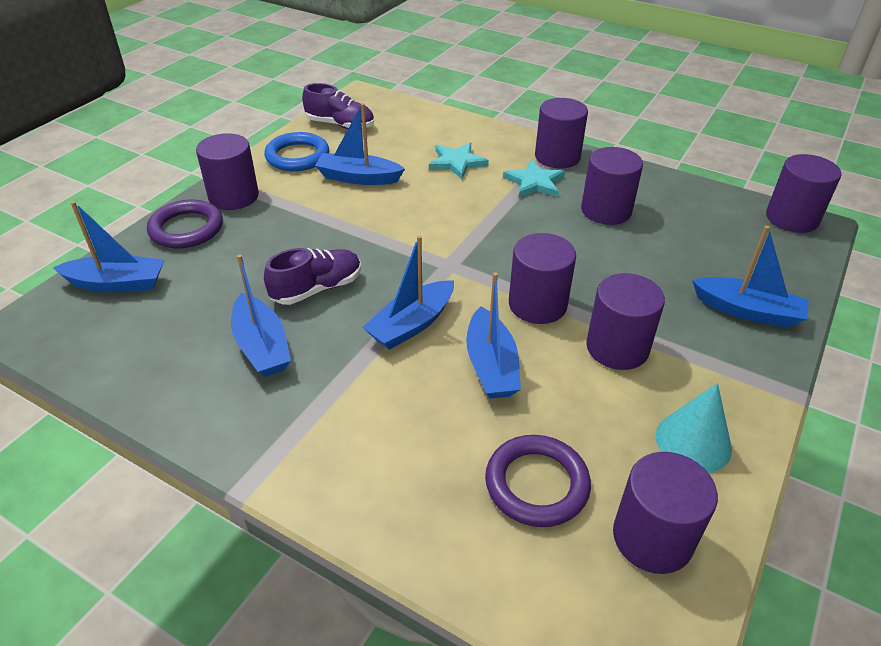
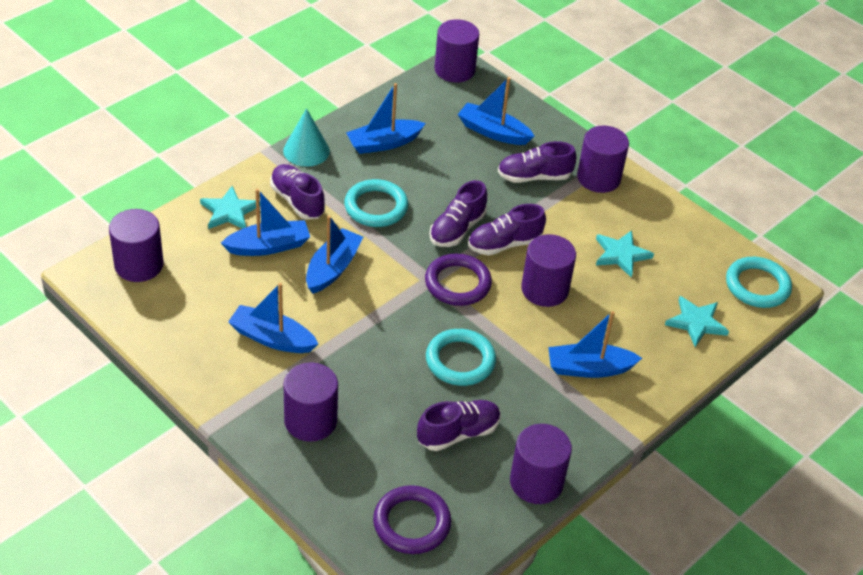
blue ring: [264,132,329,171] = 1 -> none = 0
purple cylinder: [196,133,259,210] [509,233,576,324] [535,98,588,168] [581,147,643,225] [586,273,665,370] [613,452,718,574] [766,154,842,233] = 7 -> [109,209,163,282] [283,362,338,442] [434,19,479,83] [510,424,572,504] [521,234,576,307] [577,126,629,193] = 6
purple shoe: [264,248,361,305] [302,83,374,129] = 2 -> [270,164,325,220] [417,400,501,451] [429,180,487,247] [468,204,546,256] [498,141,576,183] = 5
turquoise ring: none = 0 -> [344,179,408,227] [426,329,496,386] [726,257,792,308] = 3
turquoise star: [429,143,489,179] [503,160,565,198] = 2 -> [200,186,260,229] [596,230,654,278] [665,296,729,347] = 3

